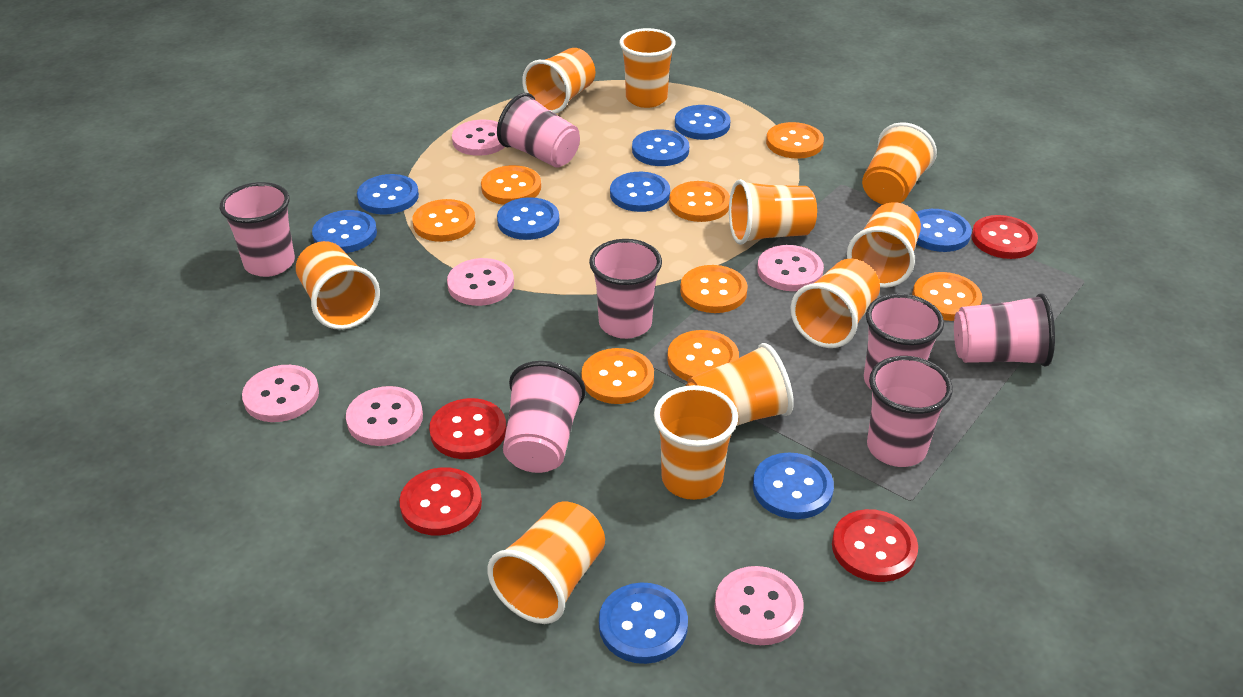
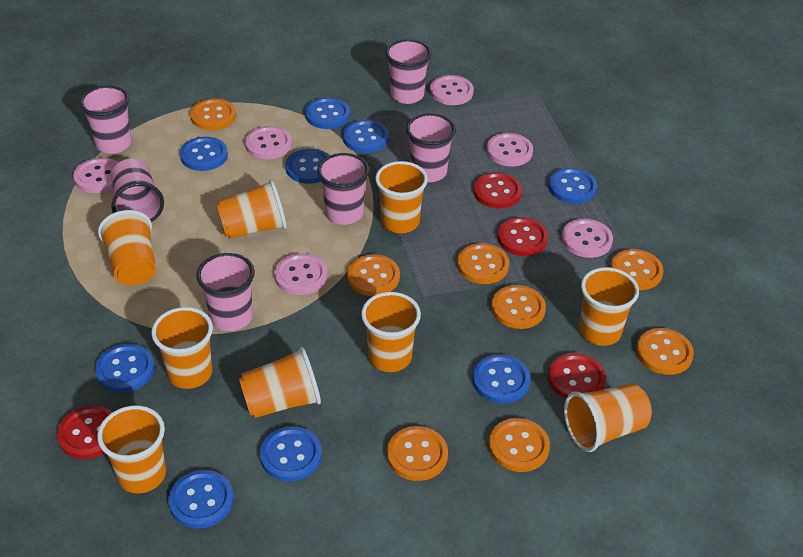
orange cup: [296,241,380,330] [487,501,605,624] [522,48,595,113] [619,28,676,108] [654,385,738,500] [686,343,794,425] [729,179,817,245] [790,259,880,348] [847,202,921,288] [862,122,937,205] = 10 -> [97,406,166,493] [98,210,156,285] [151,307,213,389] [216,179,286,239] [239,347,321,418] [361,292,421,372] [375,161,428,233] [564,383,652,452] [579,267,639,346] = 9
pink cup: [220,182,295,277] [497,93,580,168] [503,361,586,473] [589,239,662,339] [864,294,944,390] [867,356,953,467] [954,293,1055,367] = 7 -> [79,85,132,154] [111,159,164,222] [196,253,255,331] [317,153,369,225] [386,39,431,104] [406,113,456,182] = 6

